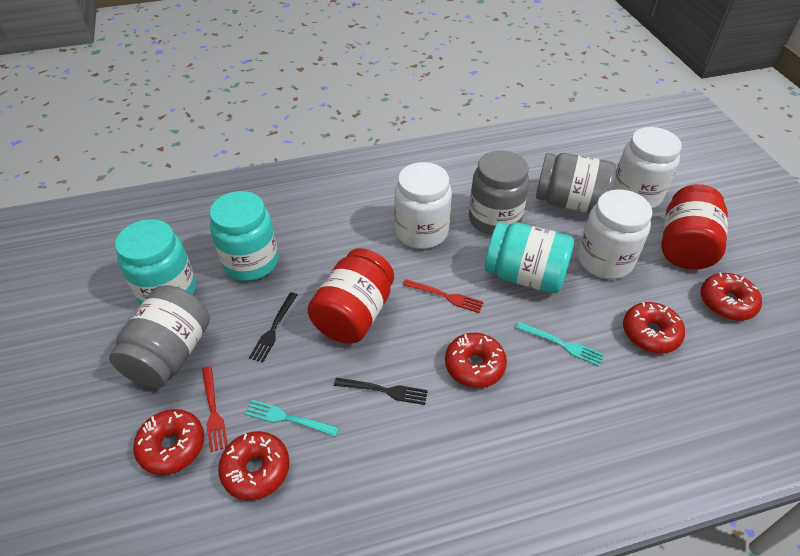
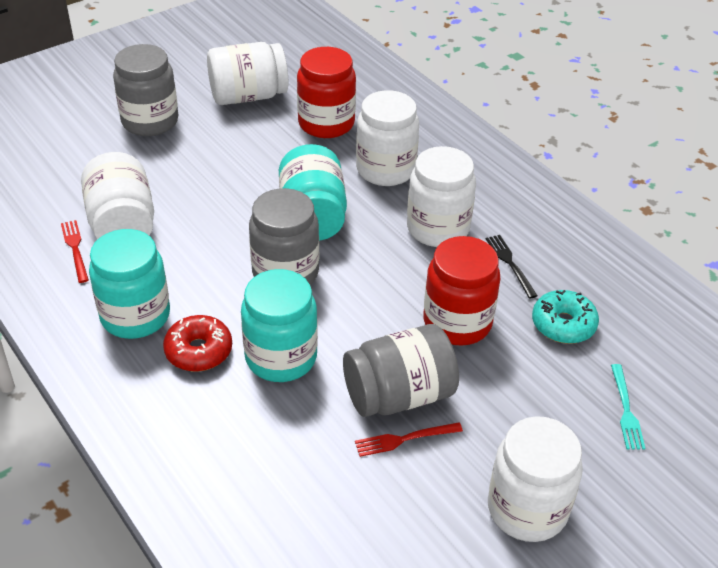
black fork: [249,292,298,363] [334,377,428,405] = 2 -> [486,235,538,299] = 1
red donut: [133,409,204,475] [218,431,289,500] [445,333,507,388] [623,302,685,353] [700,273,762,321] = 5 -> [163,315,232,372] = 1
turquoise donut: none = 0 -> [532,290,599,344] = 1
turquoise fork: [245,400,339,437] [516,322,604,366] = 2 -> [611,364,646,450] = 1
white jar: [394,162,452,249] [578,189,653,279] [613,127,682,208] = 3 -> [81,152,154,240] [207,42,288,105] [356,90,419,186] [407,146,476,247] [488,416,583,542] = 5

